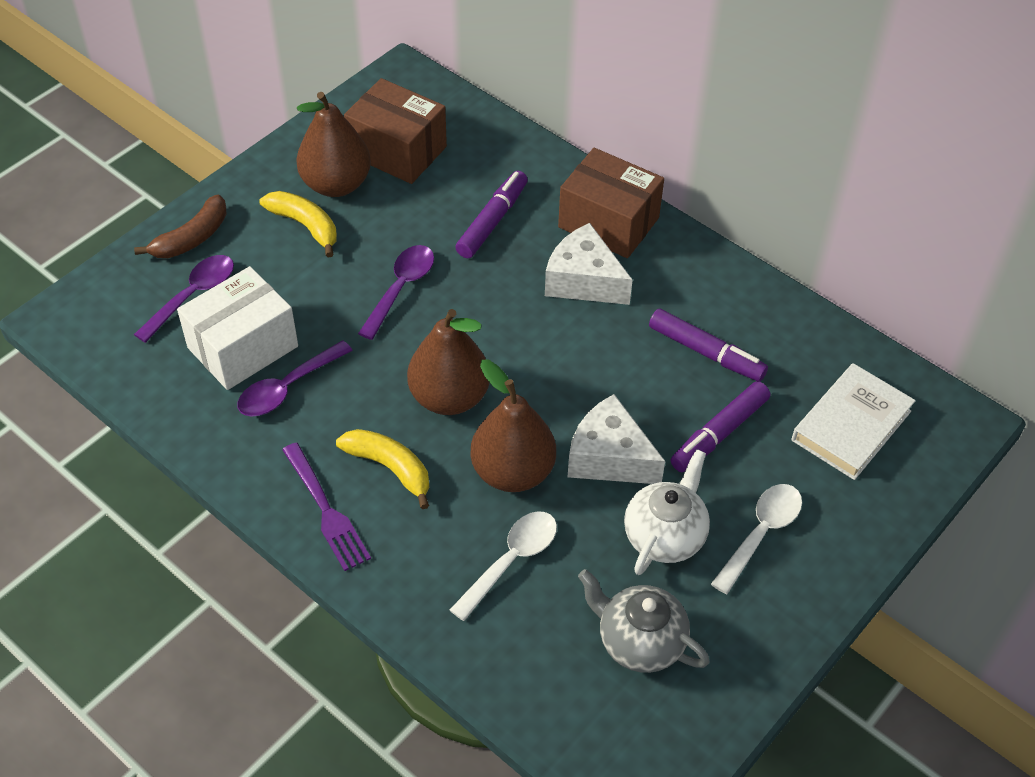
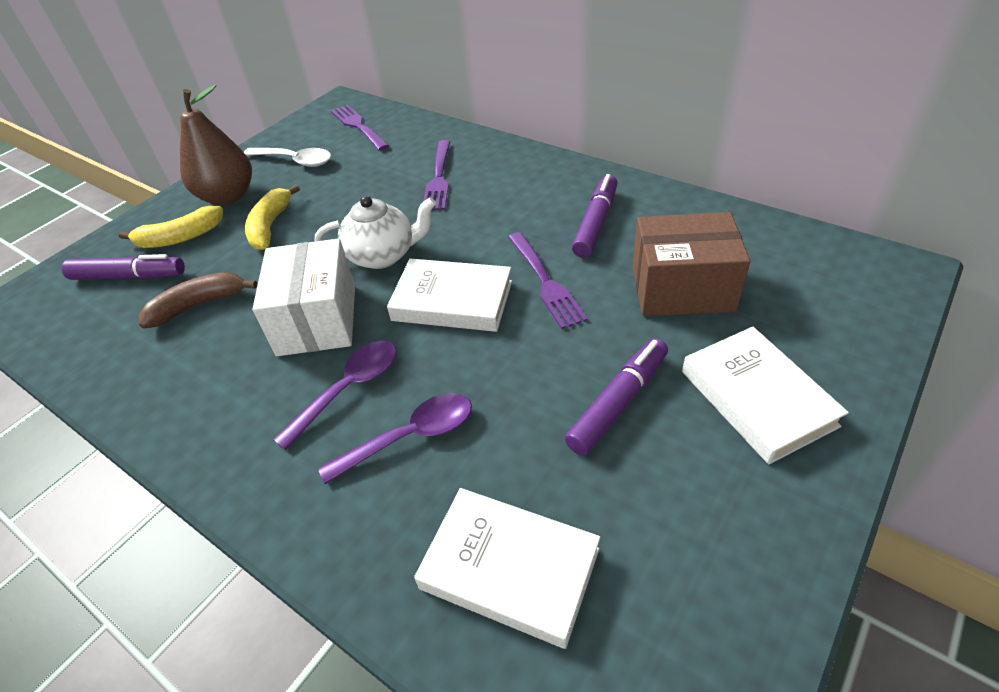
brown box: [344,78,447,184] [558,148,664,258] = 2 -> [632,212,750,316] = 1
brown pear: [296,92,371,197] [407,309,490,415] [470,360,556,492] = 3 -> [180,85,252,205] = 1
grey teapot: [578,569,710,673] = 1 -> none = 0
purple fork: [282,443,371,571] = 1 -> [331,105,389,151] [423,140,450,210] [508,232,588,329] = 3
purple spoon: [134,255,234,343] [237,340,353,417] [358,245,434,340] = 3 -> [273,341,397,450] [318,393,472,484] = 2
white book: [792,363,916,480] = 1 -> [387,259,512,332] [414,488,601,649] [682,327,849,464] = 3
white cheese: [545,223,633,305] [568,394,665,484] = 2 -> none = 0
white spoon: [450,511,557,621] [711,484,802,594] = 2 -> [244,148,331,167] = 1

